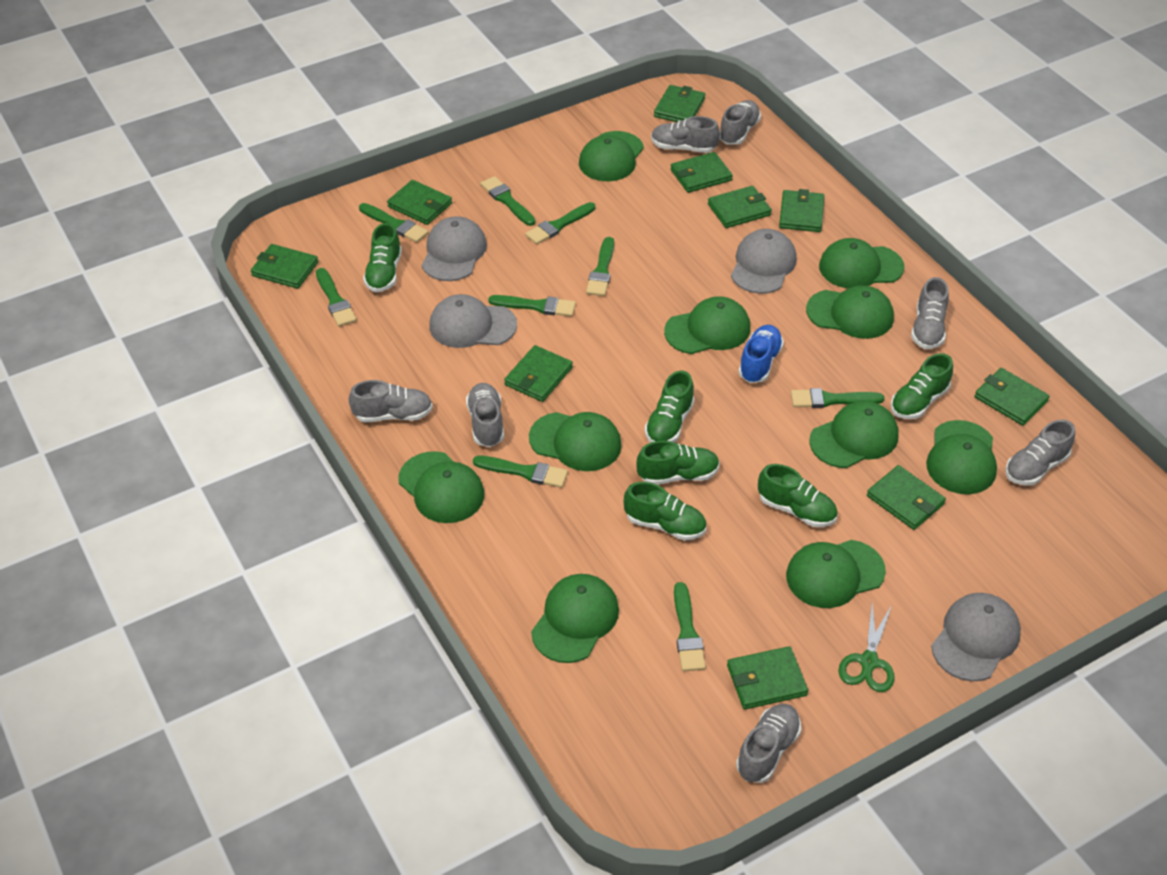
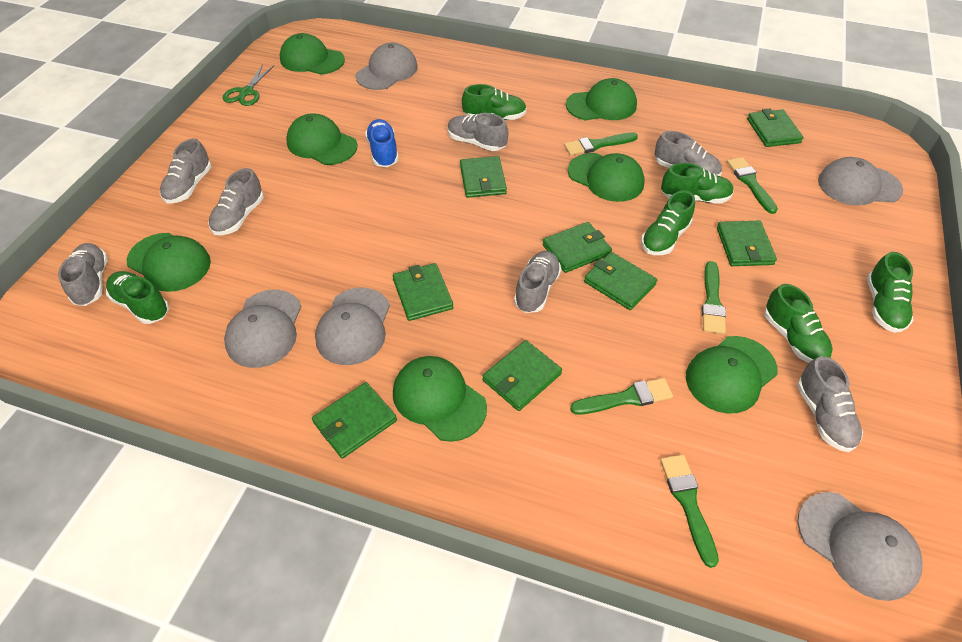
green brush: [316,268,357,327] [359,203,429,243] [473,456,568,488] [480,176,536,226] [488,295,576,317] [525,202,595,245] [586,237,614,296] [674,582,706,671] [791,388,884,408] = 9 -> [564,132,638,156] [570,378,673,415] [660,454,719,568] [702,261,726,334] [727,157,778,214] = 5
green cap: [399,451,484,523] [529,412,622,471] [531,574,619,663] [579,131,644,181] [664,296,750,354] [786,540,886,608] [806,285,894,339] [809,401,898,468] [819,238,904,289] [926,420,997,494] = 10 -> [127,233,211,292] [280,33,345,75] [286,113,357,165] [393,356,487,442] [566,78,637,120] [568,153,645,202] [686,336,778,414] = 7
green wallet: [251,244,318,289] [387,180,452,225] [504,345,573,402] [654,85,705,122] [670,152,733,193] [708,186,772,228] [727,646,808,710] [779,189,824,232] [867,465,946,530] [975,368,1050,426] = 10 -> [312,382,397,459] [393,263,453,321] [460,156,507,198] [483,340,562,411] [542,222,612,273] [584,252,657,310] [717,221,777,266] [747,109,804,147] = 8
grey cap: [422,216,487,281] [430,294,517,348] [731,229,797,294] [931,593,1021,681] = 4 -> [224,290,301,368] [315,288,390,365] [356,43,418,90] [797,492,922,601] [818,157,903,206] = 5

